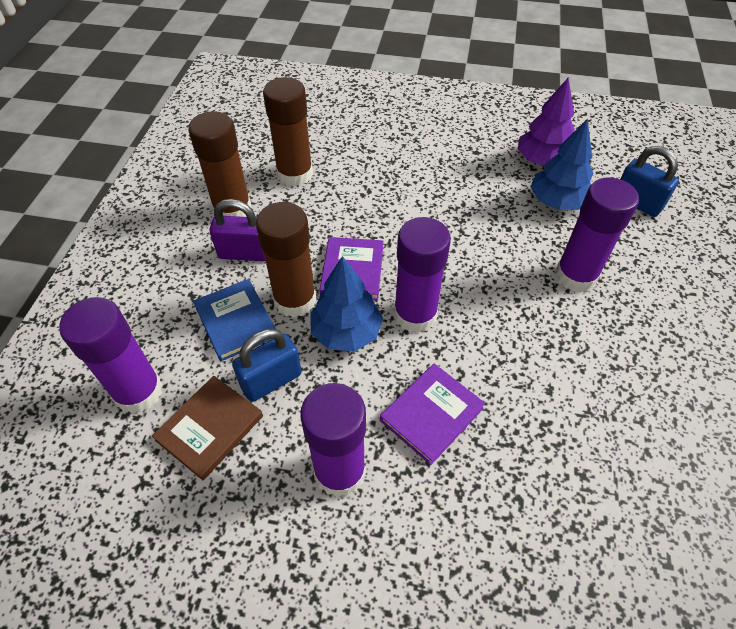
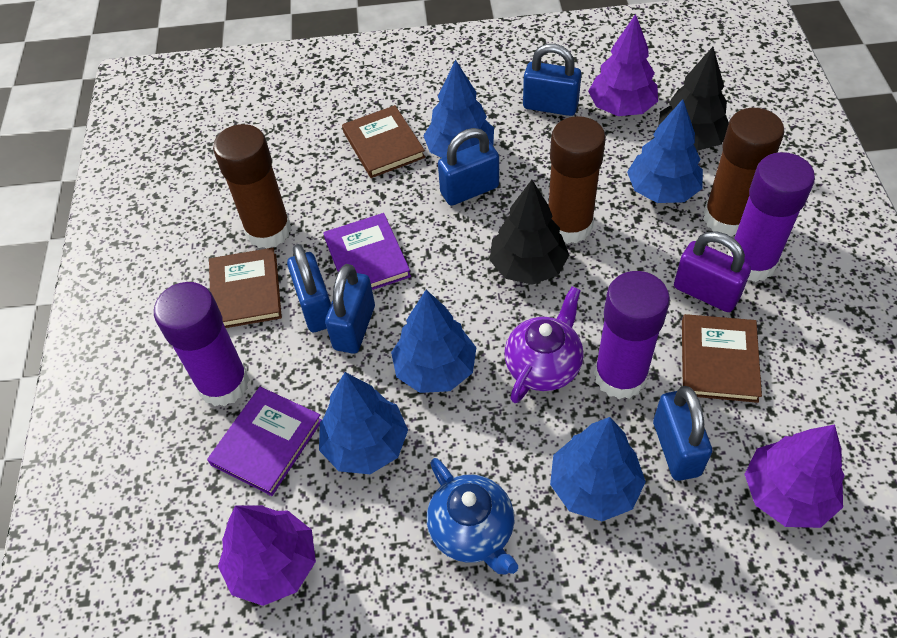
black tree: none = 0 -> [490,180,569,285] [658,47,729,151] = 2
blue book: [193,279,276,361] = 1 -> none = 0
blue padlock: [232,328,302,402] [620,146,679,217] = 2 -> [287,244,331,332] [325,264,375,354] [438,128,499,206] [523,44,581,116] [653,386,712,481] = 5
blue teapot: none = 0 -> [427,458,518,575] = 1
blue tree: [310,256,383,352] [530,119,593,210] = 2 -> [319,372,408,474] [391,290,476,393] [423,60,494,158] [550,417,646,521] [627,99,703,203] = 5
brown book: [152,376,263,480] = 1 -> [209,248,282,328] [342,105,425,178] [682,314,762,403] = 3
purple glue stick: [59,297,163,413] [301,383,366,497] [394,217,451,333] [555,178,639,292] = 4 -> [154,282,250,407] [594,271,670,399] [727,152,815,282] = 3
purple teapot: none = 0 -> [504,286,583,403] = 1
purple tree: [518,77,574,165] = 1 -> [218,505,316,606] [588,14,658,116] [744,425,845,528] = 3

